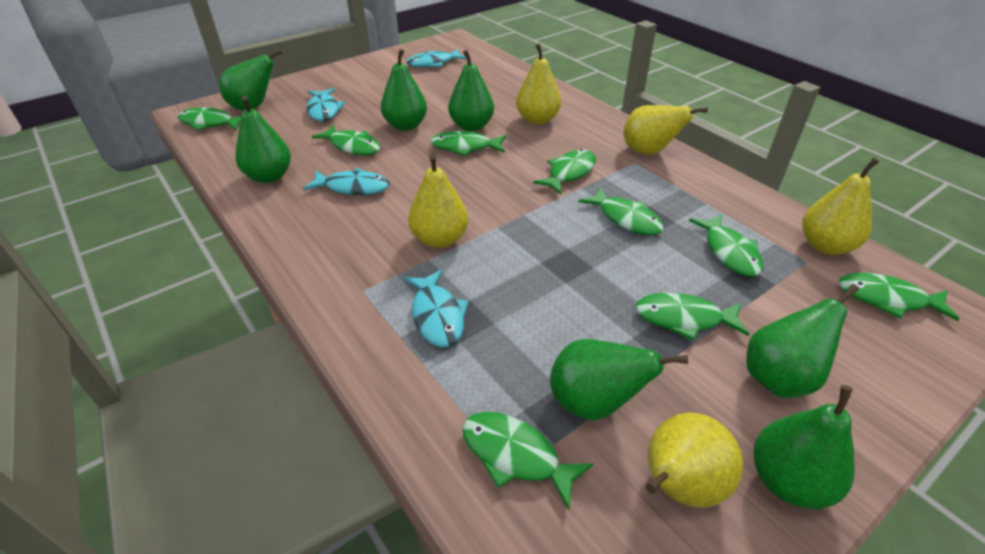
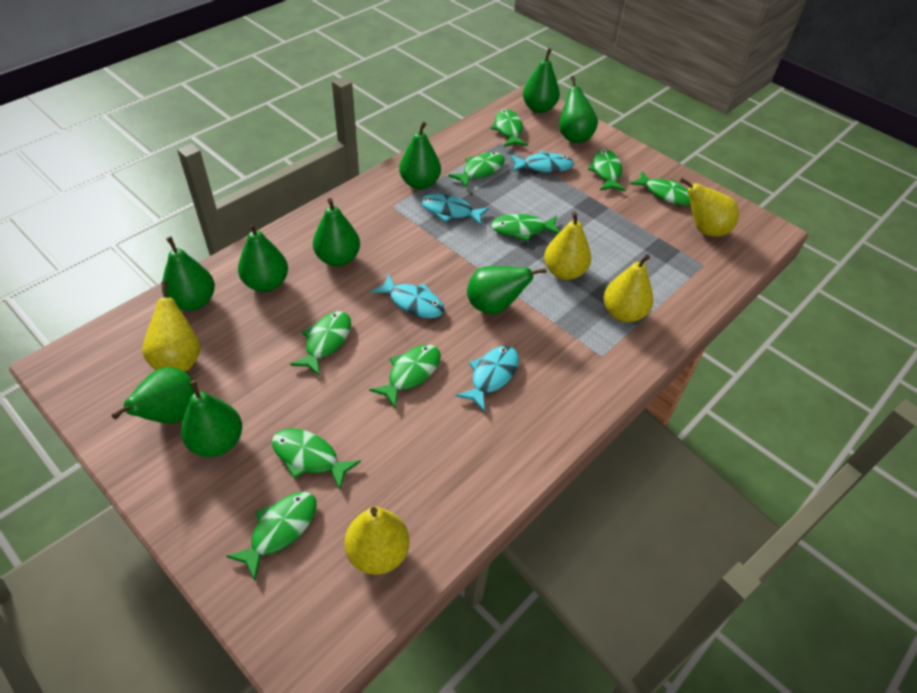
green pear: [220,49,282,110] [235,96,291,183] [381,49,427,131] [448,50,494,131] [550,339,688,420] [747,284,859,398] [753,385,855,509] = 7 -> [112,367,195,424] [162,237,215,311] [181,380,242,457] [238,223,288,292] [313,198,360,267] [399,122,441,189] [467,266,547,314] [523,48,560,113] [559,76,598,143] = 9

